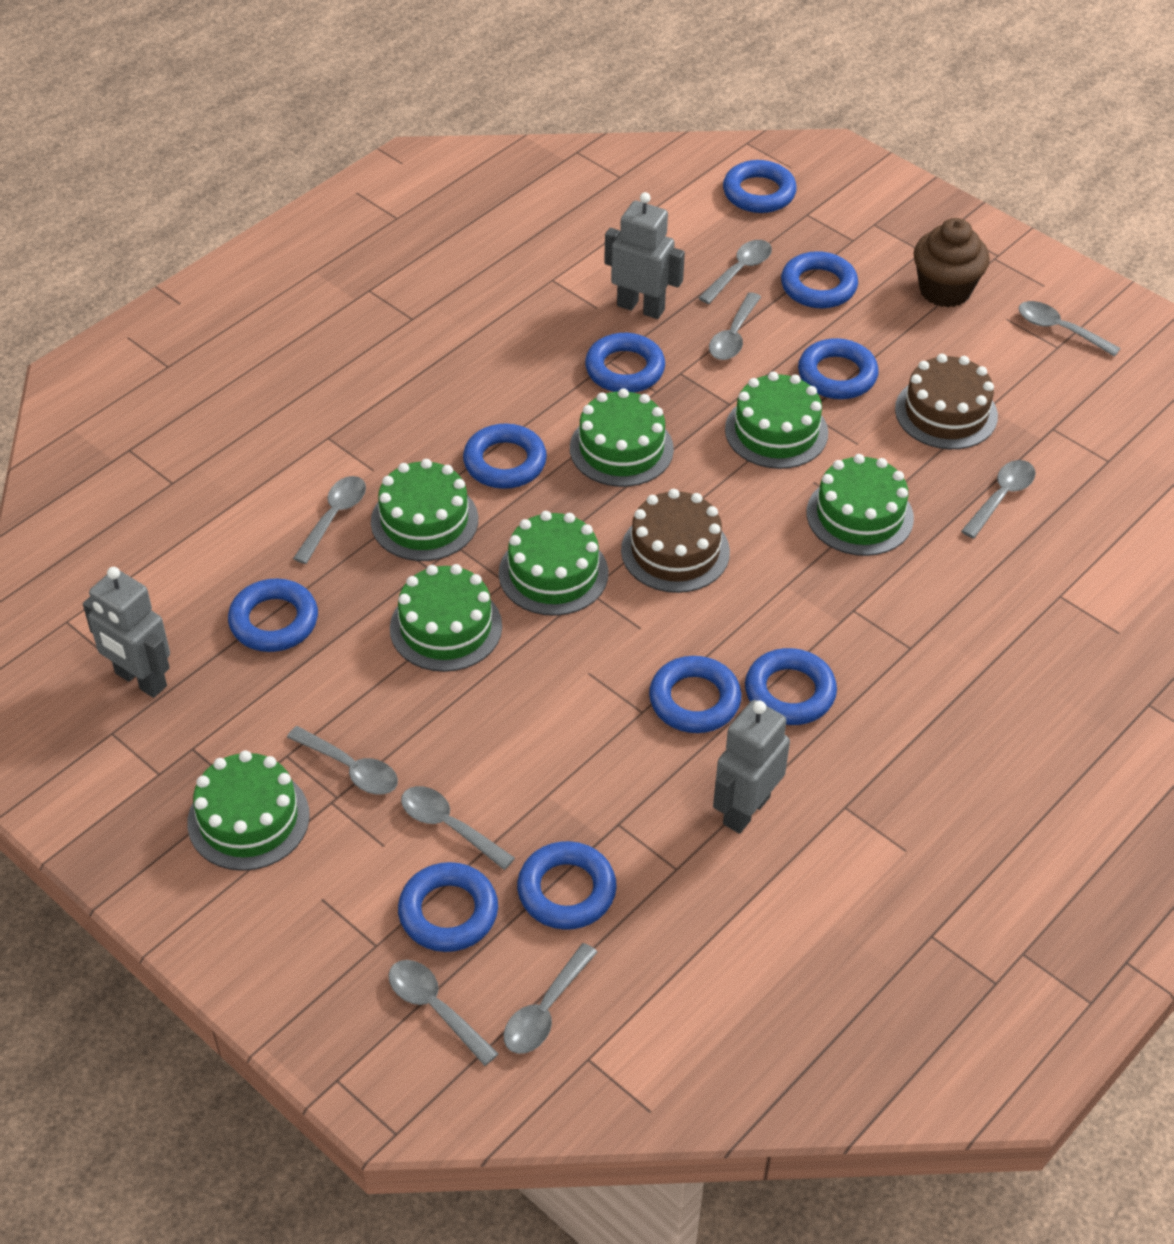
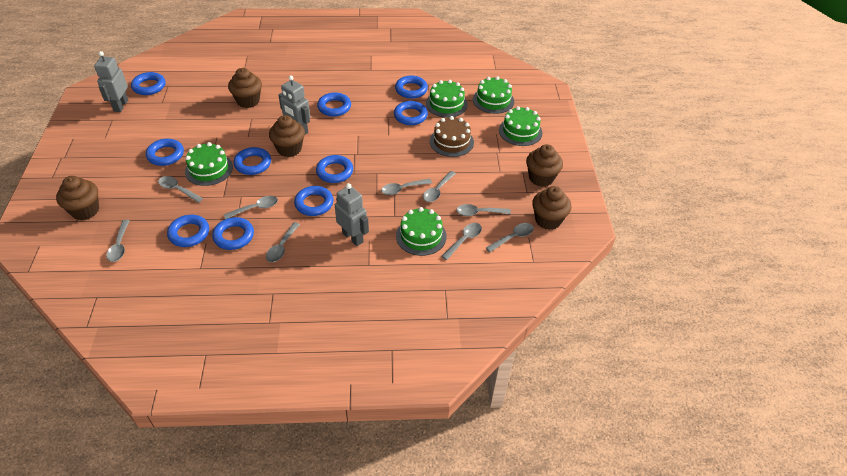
brown cake: [621,489,730,593] [895,354,998,449] = 2 -> [430,116,474,157] = 1
brown cupcake: [913,218,990,307] = 1 -> [56,176,99,220] [228,68,262,108] [269,115,305,157] [526,144,563,187] [532,186,571,230] = 5
green cake: [187,750,310,871] [371,459,478,561] [390,564,502,672] [499,511,608,616] [570,388,674,487] [725,372,828,469] [807,454,914,556] = 7 -> [185,142,233,186] [396,207,447,256] [426,80,468,118] [473,76,514,114] [499,106,542,146] = 5

